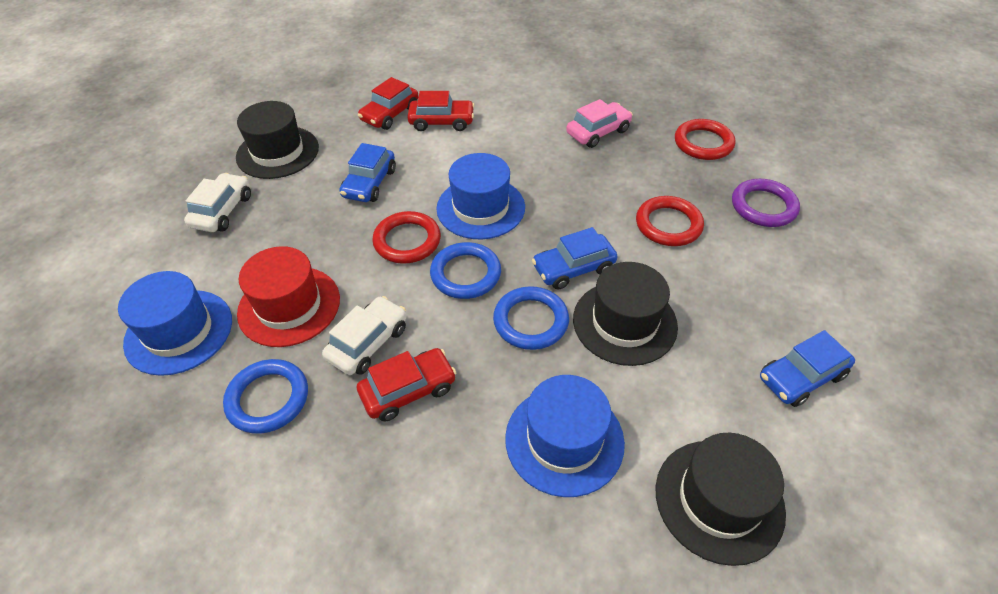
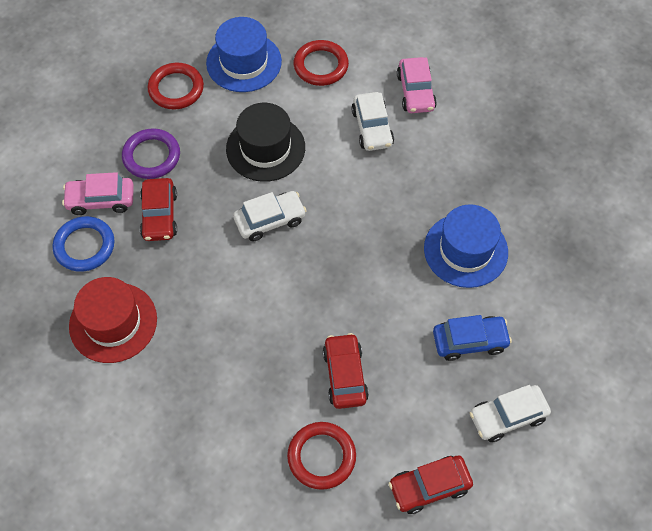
black hat: [236,101,319,179] [573,262,678,366] [656,433,786,566] = 3 -> [226,103,305,182] = 1
blue car: [339,143,396,202] [532,227,618,290] [760,330,855,407] = 3 -> [433,315,512,361] = 1
blue hat: [118,271,232,376] [436,153,525,239] [505,375,625,497] = 3 -> [206,17,282,92] [424,204,508,288] = 2
blue ring: [223,359,308,434] [430,242,501,299] [493,286,569,350] = 3 -> [52,216,115,272] = 1
pink car: [566,99,633,148] = 1 -> [62,172,134,215] [397,57,437,113] = 2
white car: [184,173,251,232] [322,296,407,375] = 2 -> [233,191,307,241] [351,92,394,151] [470,385,551,442] = 3

